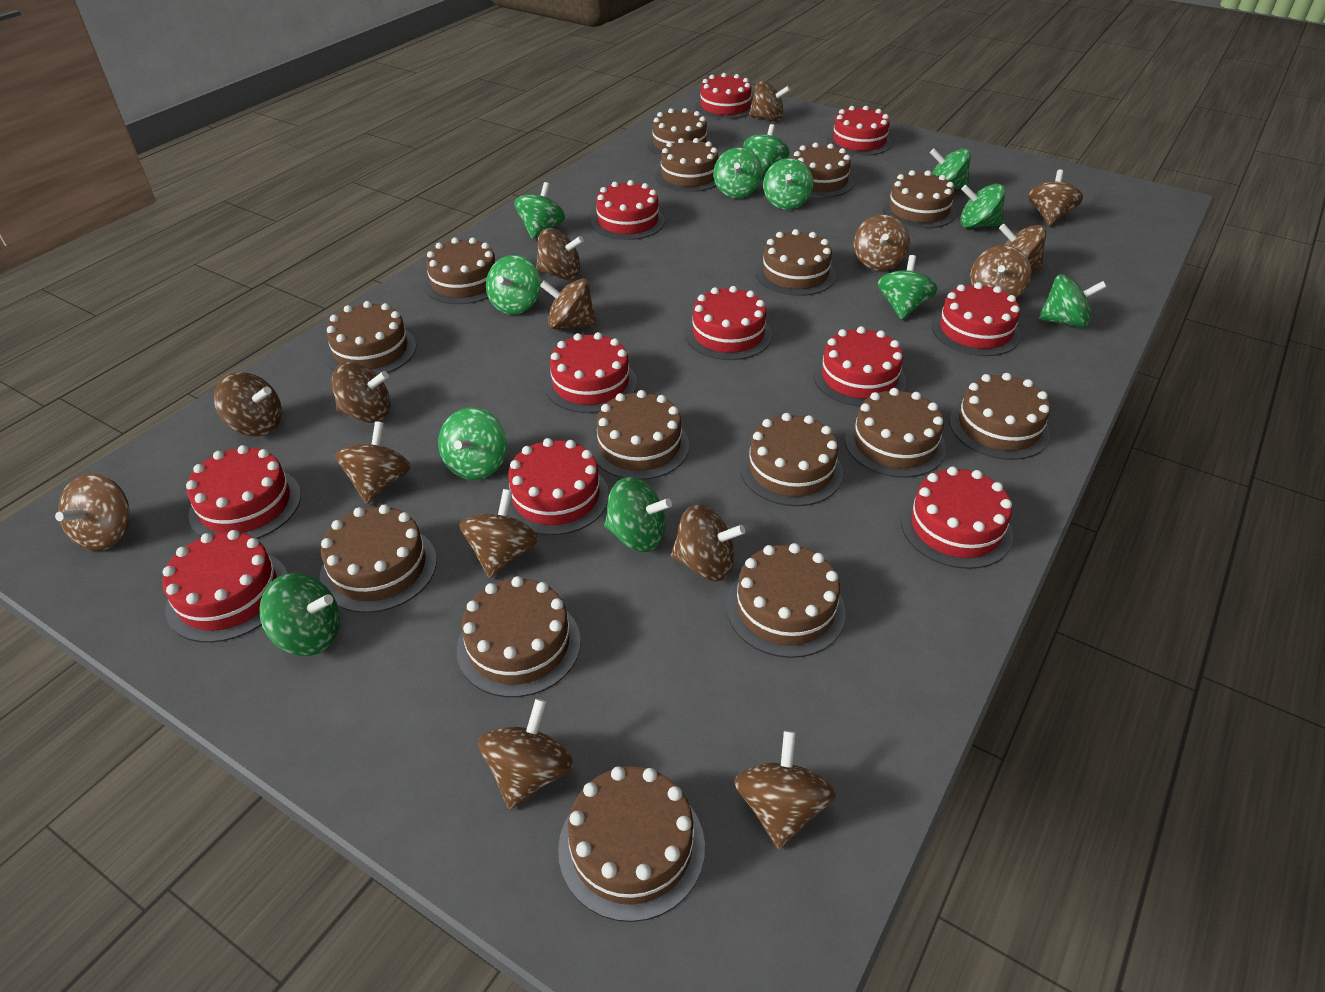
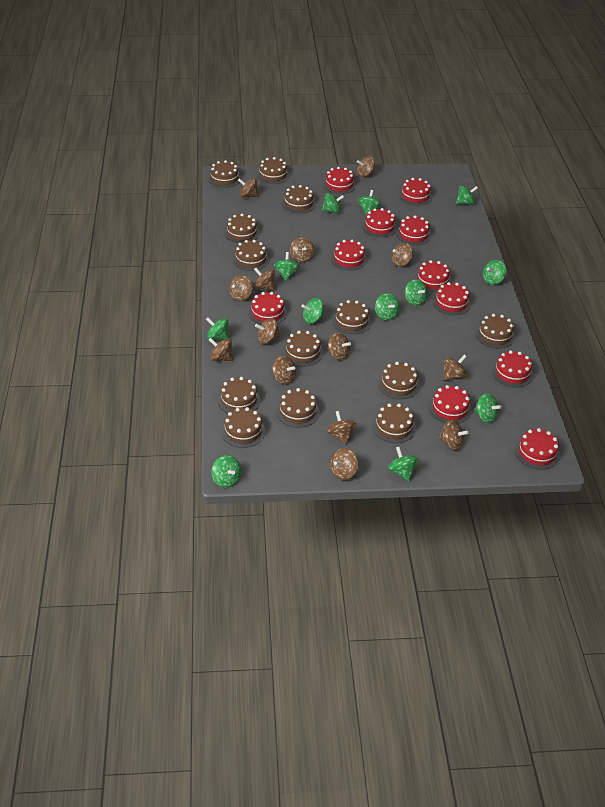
brown cake: [320,504,437,613] [325,301,416,375] [424,237,496,304] [457,576,581,697] [558,766,705,922] [590,390,689,480] [647,108,711,156] [655,138,718,192] [726,543,846,658] [740,413,843,506] [756,229,836,296] [793,142,854,198] [845,388,946,478] [882,170,956,228] [949,373,1050,460] = 15 -> [208,160,241,188] [218,377,260,413] [221,407,266,448] [224,214,260,243] [233,240,269,271] [257,157,289,184] [276,388,319,428] [282,185,316,213] [283,331,323,366] [332,300,371,334] [372,403,416,443] [378,362,420,399] [475,314,515,349] = 13
brown spinning top: [55,473,130,551] [214,372,282,436] [331,362,391,423] [335,421,411,504] [459,489,538,579] [478,699,573,810] [536,228,584,280] [540,279,597,329] [671,504,745,581] [734,731,836,849] [749,81,790,122] [854,214,910,270] [970,245,1032,298] [999,224,1046,270] [1028,170,1083,225] = 15 -> [209,338,233,361] [229,275,253,301] [238,178,259,197] [254,268,275,291] [255,318,280,344] [272,356,296,385] [290,237,315,263] [327,411,356,445] [328,332,351,360] [330,448,358,480] [357,156,375,177] [391,243,413,267] [439,420,469,450] [443,355,467,380] = 14

